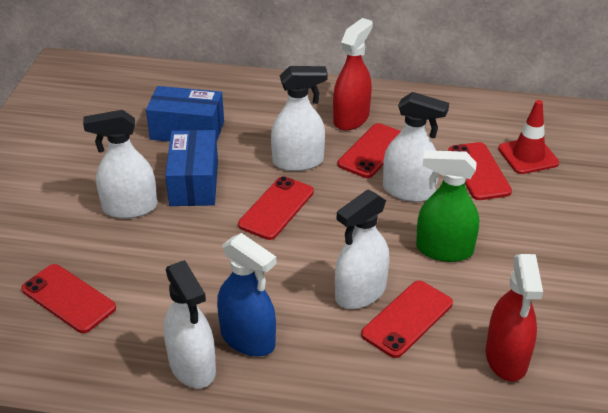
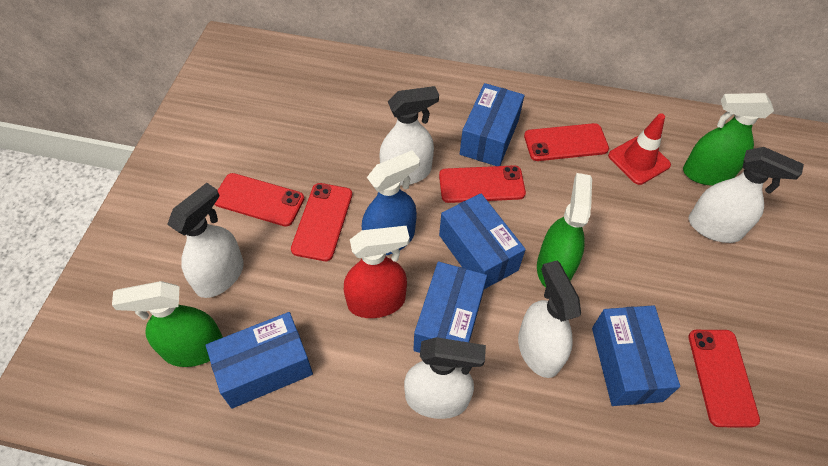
blue box: [146,86,224,142] [165,130,218,206] = 2 -> [206,312,313,409] [413,261,487,353] [439,193,526,289] [460,83,524,166] [592,305,680,406] = 5
green spray bottle: [416,150,479,262] = 1 -> [112,281,223,367] [537,173,592,287] [683,93,774,185] = 3
red spray bottle: [333,18,373,131] [486,254,543,382] = 2 -> [344,226,410,318] = 1

